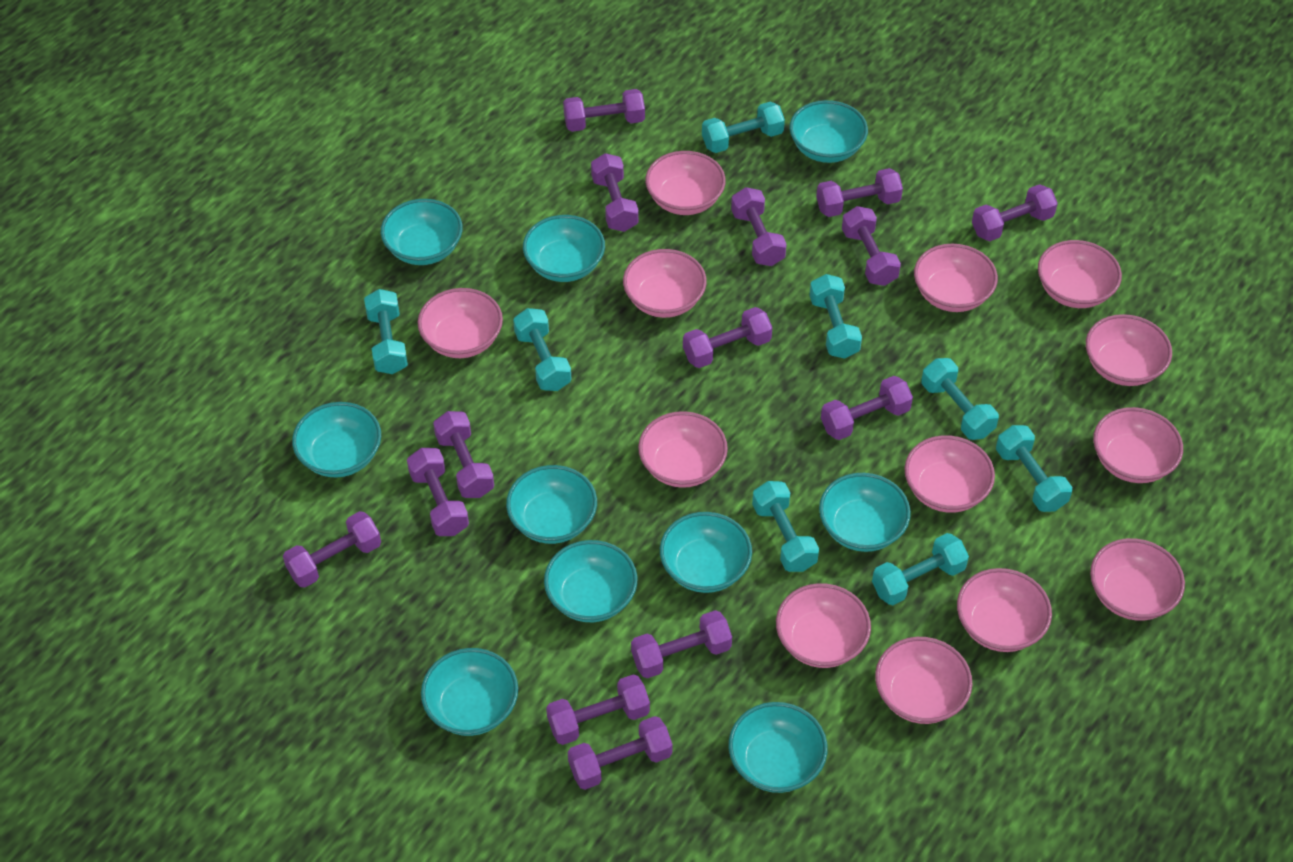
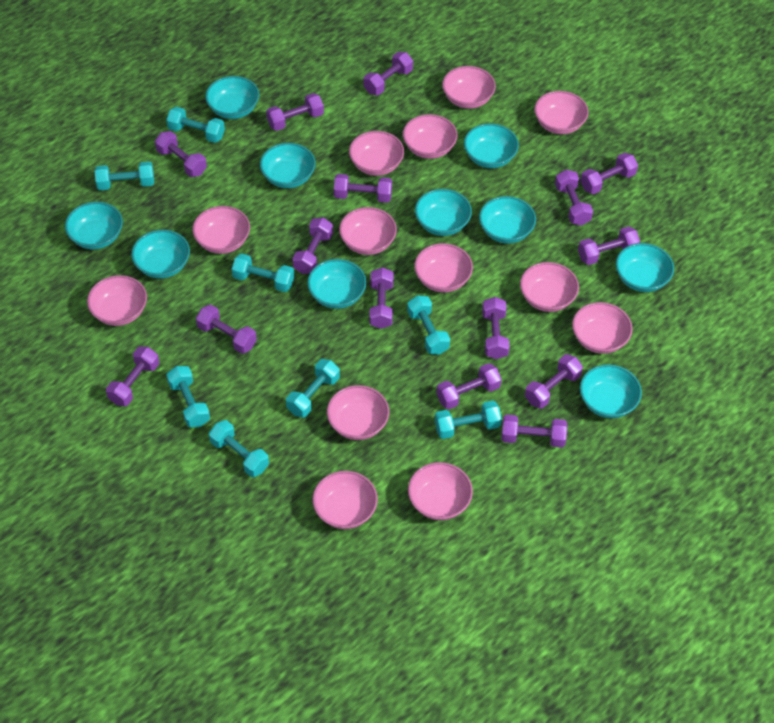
purple dumbbell: [283,511,381,588] [407,448,469,536] [433,411,494,498] [546,674,650,745] [563,89,645,132] [568,716,673,790] [591,153,639,232] [631,610,732,678] [683,307,772,368] [731,187,787,266] [816,168,903,217] [821,376,913,440] [842,206,901,286] [972,184,1058,241] = 14 -> [106,346,159,406] [155,131,207,177] [196,305,257,354] [266,93,324,131] [292,217,333,274] [334,174,392,203] [363,52,413,95] [369,267,394,329] [437,363,501,409] [482,297,510,359] [502,414,567,447] [525,354,583,409] [555,170,593,226] [578,226,640,265] [580,153,638,194] = 15

